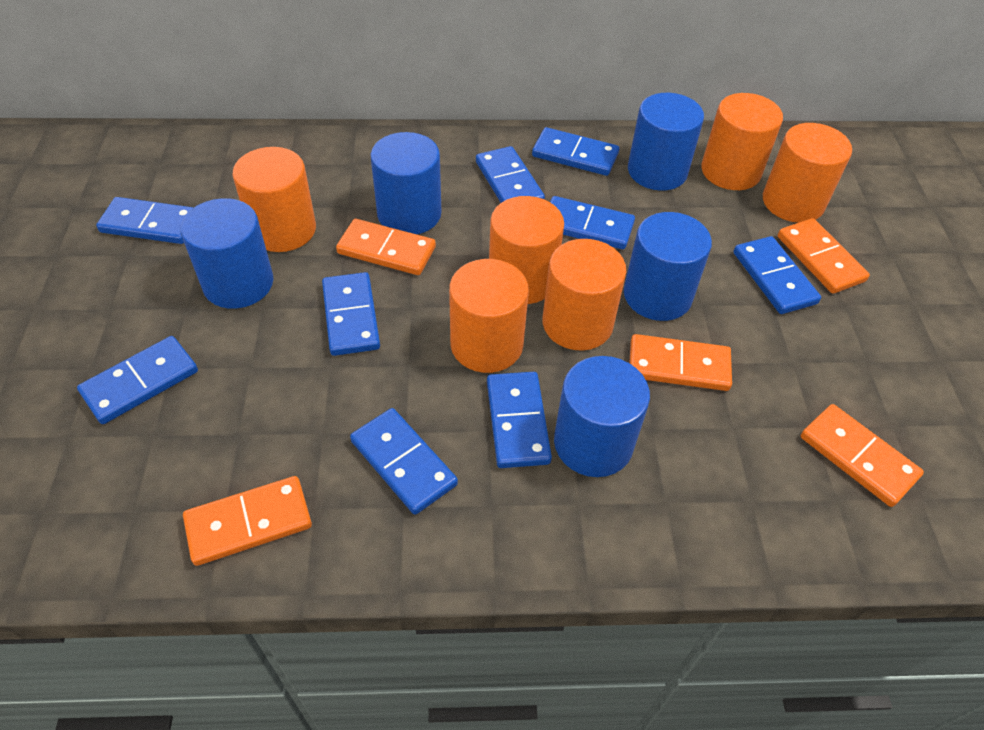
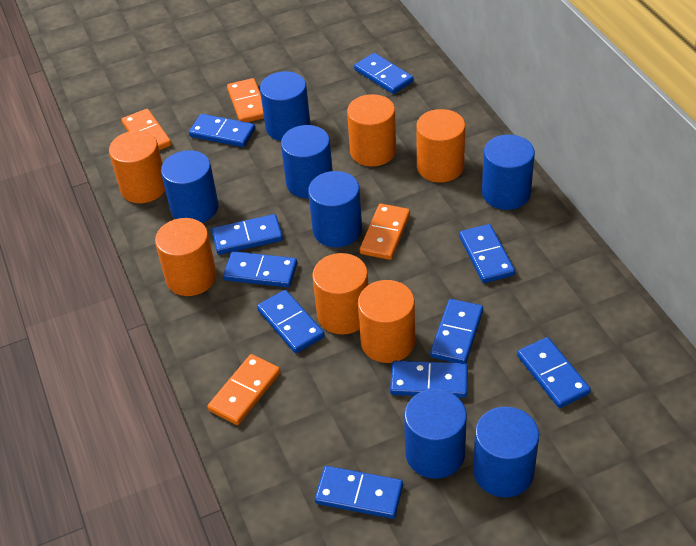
blue cylinder: [180,198,273,309] [370,132,441,234] [554,356,650,477] [624,212,712,321] [628,93,704,191] = 5 -> [161,150,219,223] [260,71,310,141] [281,125,333,198] [308,171,362,247] [404,389,467,479] [473,407,539,498] [482,134,535,210] = 7
blue domino: [77,336,198,424] [96,197,194,244] [322,272,380,356] [350,408,458,515] [476,146,545,203] [487,372,552,468] [532,127,619,176] [550,196,635,249] [734,236,821,314] = 9 -> [189,114,255,147] [212,214,283,255] [223,251,297,287] [257,290,325,353] [315,466,403,519] [354,53,414,94] [390,361,468,398] [430,299,483,363] [459,224,515,283] [517,337,591,408] = 10
orange domino: [183,476,312,566] [336,219,436,275] [629,334,732,391] [778,218,870,294] [801,404,924,507] = 5 -> [121,109,171,150] [207,354,281,425] [227,78,264,122] [360,204,410,260] = 4

